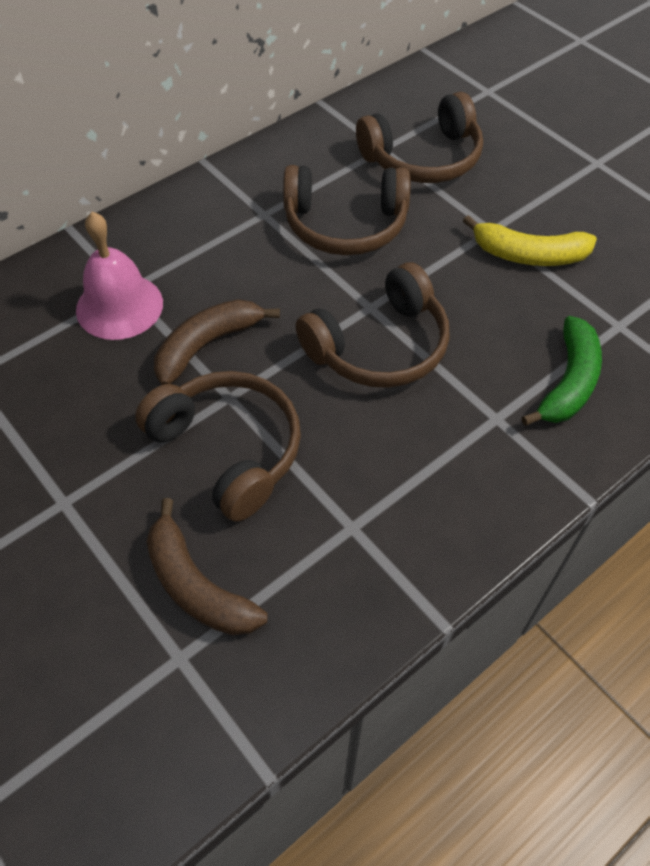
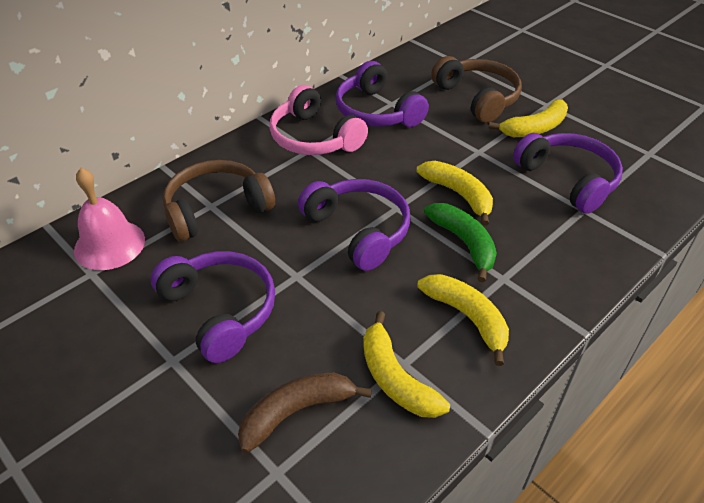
brown banana: [147,498,267,635] [154,299,280,385] = 2 -> [238,372,372,453] = 1
brown headphones: [135,371,301,522] [283,165,411,255] [296,262,450,388] [356,92,483,183] = 4 -> [163,160,275,242] [431,56,522,123] = 2
pink headphones: none = 0 -> [270,85,368,155] = 1
purple headphones: none = 0 -> [151,251,275,363] [298,179,411,271] [336,61,429,127] [513,133,623,214] = 4
yellow banana: [463,215,597,266] = 1 -> [363,311,450,418] [416,161,493,226] [417,274,509,366] [488,99,568,137] = 4

